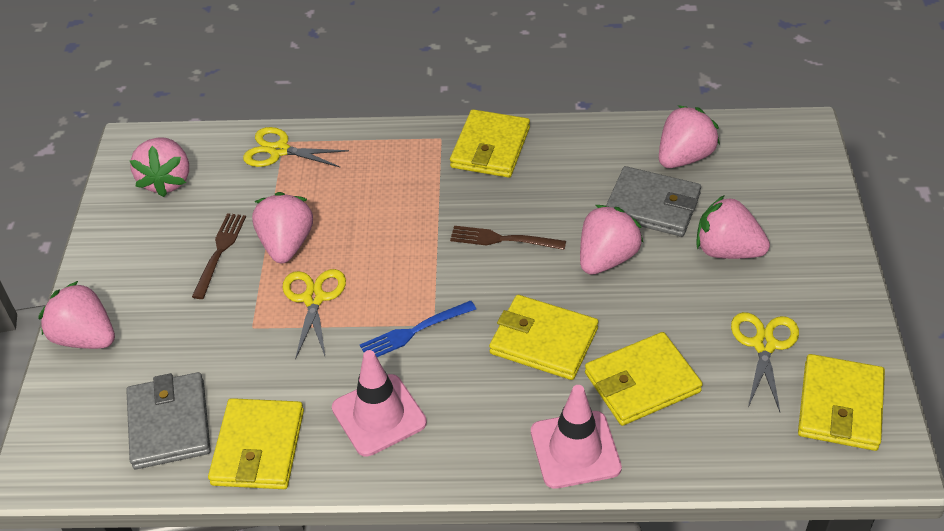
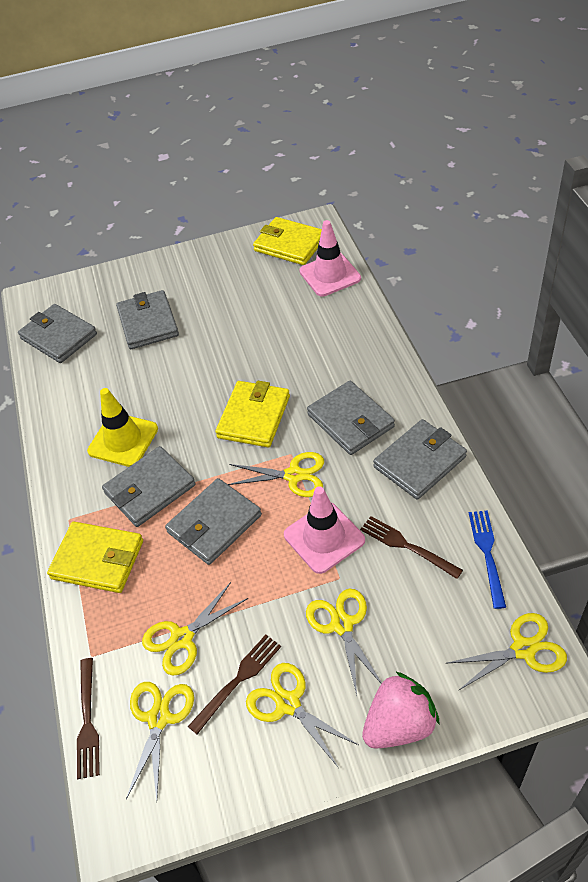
brown fork: [192,213,246,299] [450,226,566,250] = 2 -> [77,658,100,779] [188,635,281,734] [360,516,463,579] = 3
grey wallet: [126,372,211,469] [606,166,701,237] = 2 -> [18,304,97,363] [102,446,195,527] [116,290,179,349] [165,478,262,565] [307,381,395,455] [373,419,467,500] = 6
pink strawberry: [38,281,115,349] [130,137,189,197] [252,192,313,263] [580,205,644,275] [659,105,720,168] [696,195,770,259] = 6 -> [362,671,440,749] = 1
yellow scissors: [243,127,349,168] [283,269,346,360] [731,312,799,412] = 3 -> [126,682,194,801] [142,582,248,676] [228,452,324,497] [246,663,359,768] [306,589,382,695] [445,613,567,690] = 6
yellow traffic cone: none = 0 -> [87,388,158,467] = 1
yellow wallet: [208,398,304,489] [450,109,530,178] [489,295,598,380] [585,332,703,426] [798,354,885,451] = 5 -> [47,522,143,593] [215,381,290,447] [253,217,322,265] = 3

